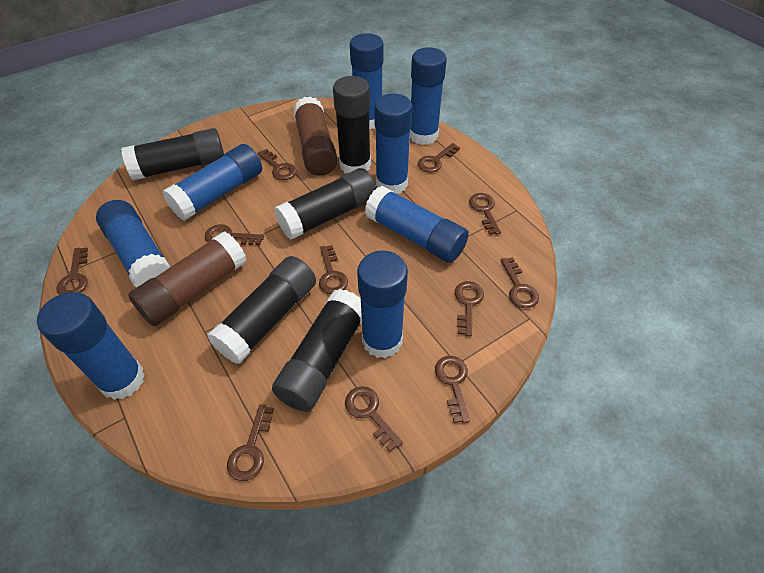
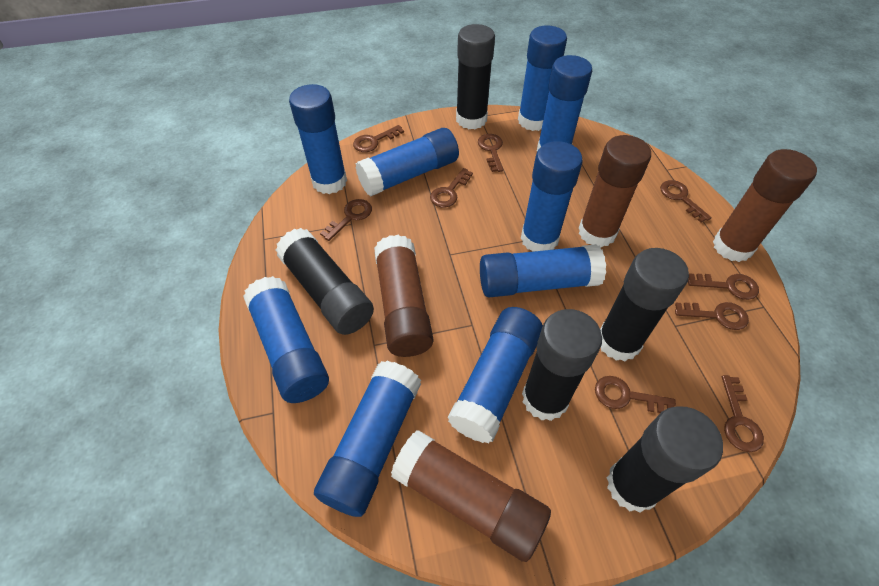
blue glue stick: [37,292,145,400] [96,200,170,288] [163,144,262,221] [350,33,383,130] [357,251,408,358] [365,186,469,263] [374,93,413,194] [410,47,447,145] = 8 -> [243,276,329,403] [289,84,347,194] [314,361,421,517] [355,128,459,197] [447,307,543,443] [480,244,606,298] [518,25,567,131] [521,141,583,252] [537,55,592,151] = 9
brown glue stick: [128,232,247,326] [293,96,338,176] = 2 -> [374,235,433,357] [391,430,551,562] [579,135,651,247] [713,149,817,262] = 4
brown key: [56,247,88,295] [205,224,264,245] [227,404,274,481] [257,149,297,180] [319,245,348,294] [345,386,403,452] [418,143,460,173] [435,356,470,423] [455,281,484,337] [469,193,501,235] [501,257,539,308] = 11 -> [320,199,372,241] [353,125,404,152] [430,168,473,207] [478,134,503,172] [595,376,676,413] [660,180,712,222] [675,302,749,330] [688,273,759,300] [722,375,764,452] = 9

